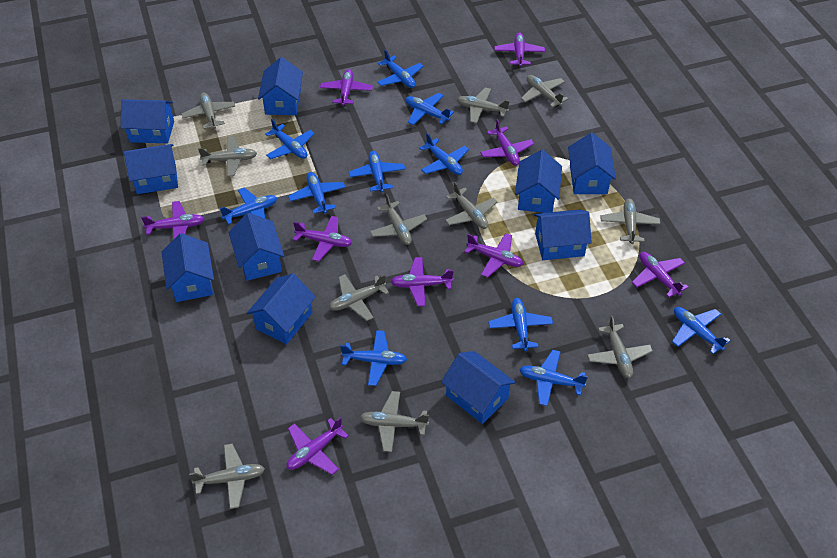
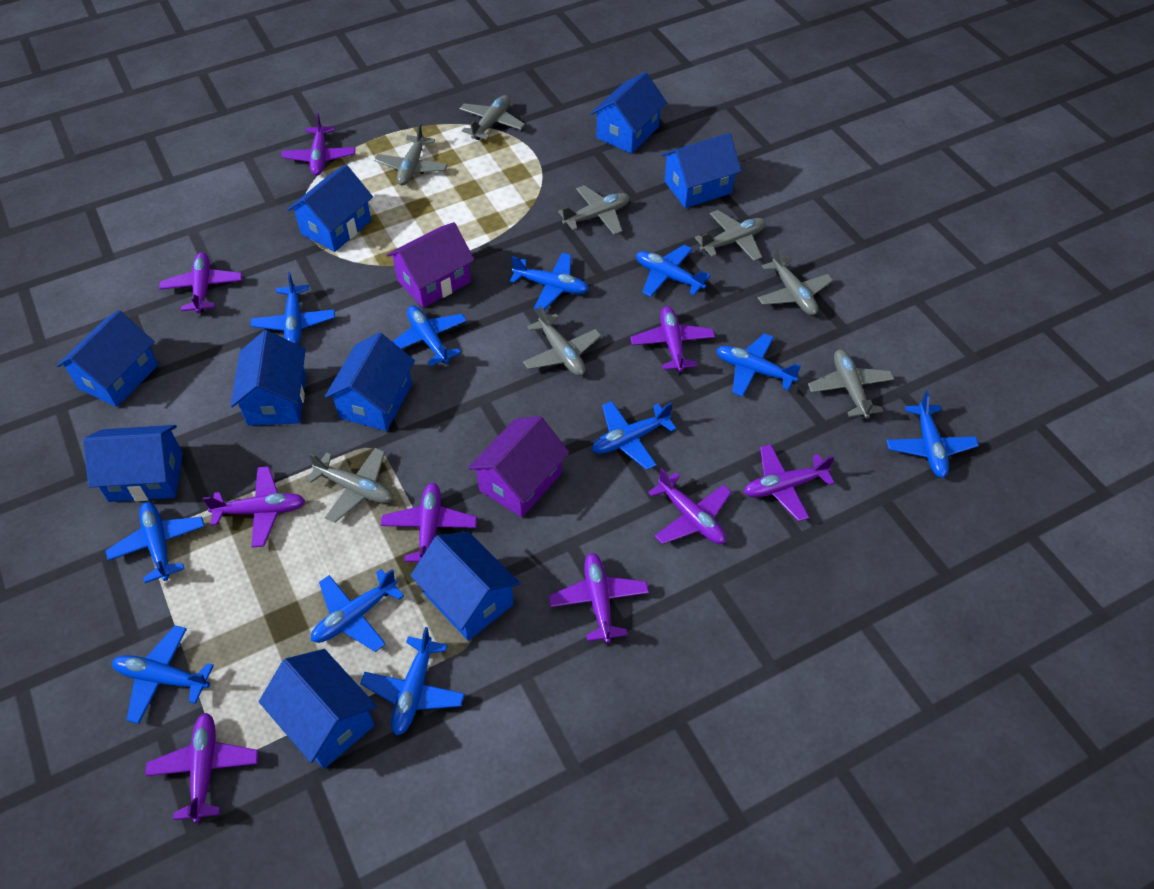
blue house: [121,99,174,143] [124,144,178,194] [162,233,214,302] [229,213,284,281] [247,273,316,344] [258,57,303,115] [441,351,516,424] [515,150,562,213] [534,209,592,260] [568,133,616,194] = 10 -> [56,310,158,407] [83,425,183,502] [230,330,306,426] [259,649,377,769] [287,165,373,252] [325,333,415,431] [410,532,520,641] [591,72,667,154] [661,133,741,208] = 9
grey plane: [181,93,235,129] [189,443,265,509] [198,137,257,177] [329,274,389,321] [360,391,429,452] [370,194,427,245] [445,182,497,229] [457,88,510,123] [521,75,568,108] [587,316,653,378] [600,198,660,244] = 11 -> [306,448,393,522] [374,123,448,185] [459,95,525,140] [523,306,601,376] [558,185,630,235] [695,210,766,261] [758,246,833,315] [808,349,894,419] = 8
purple house: none = 0 -> [387,222,475,308] [468,416,570,517] = 2

